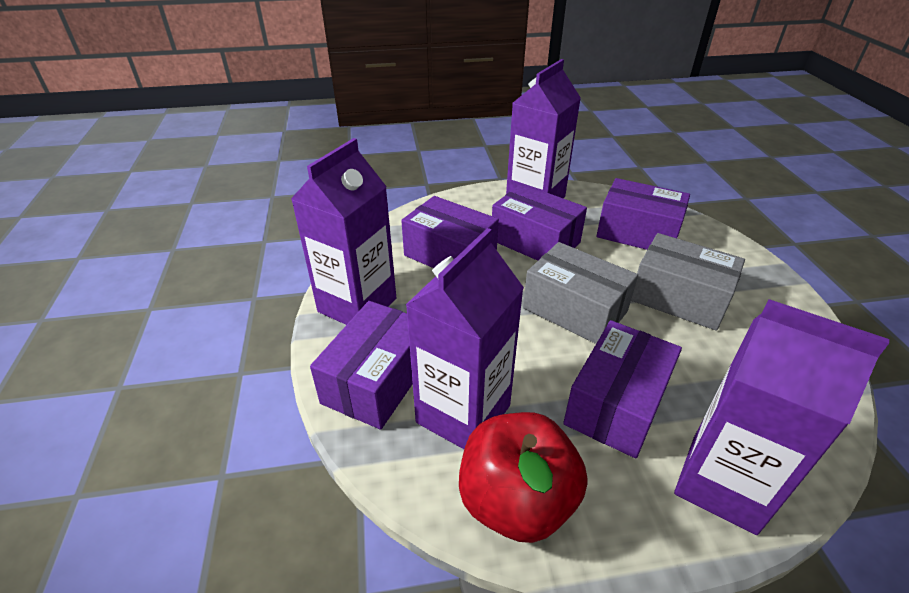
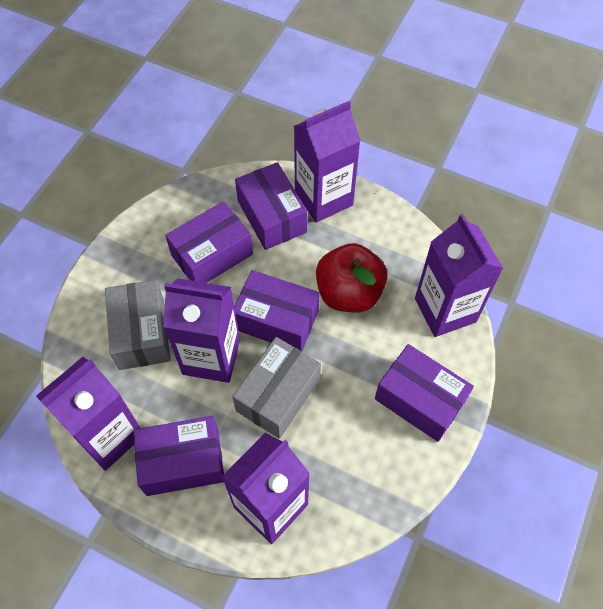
purple carton: [291,138,396,325] [406,228,524,449] [506,59,581,198] [674,299,889,535] = 4 -> [36,357,140,471] [163,278,240,383] [222,433,310,544] [294,101,361,223] [415,214,503,337] = 5

